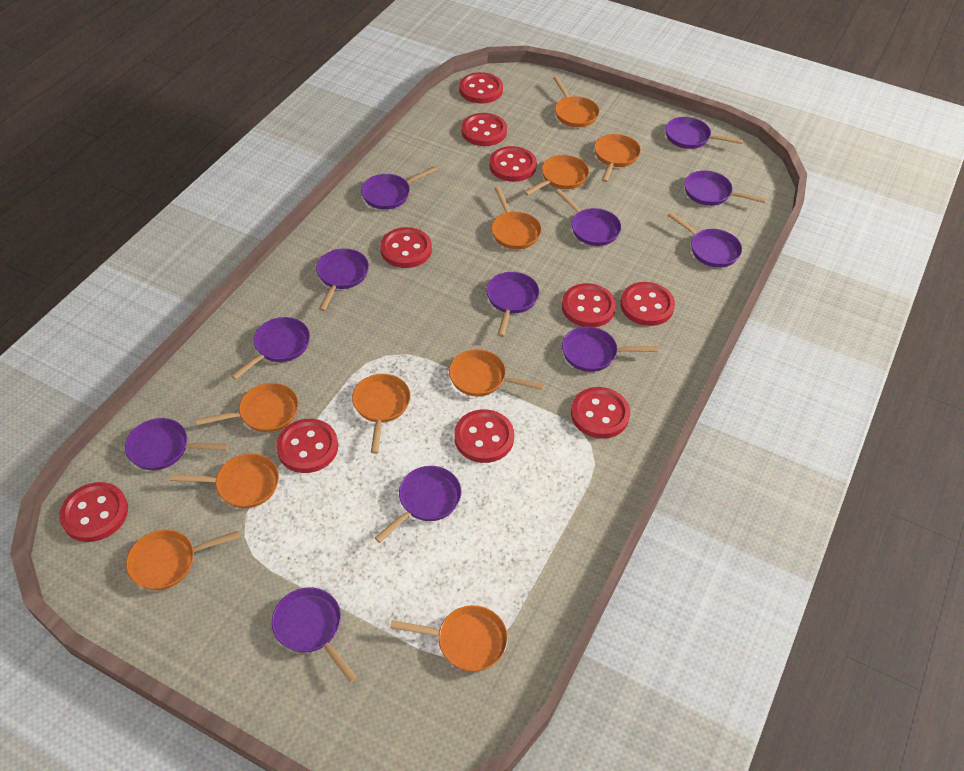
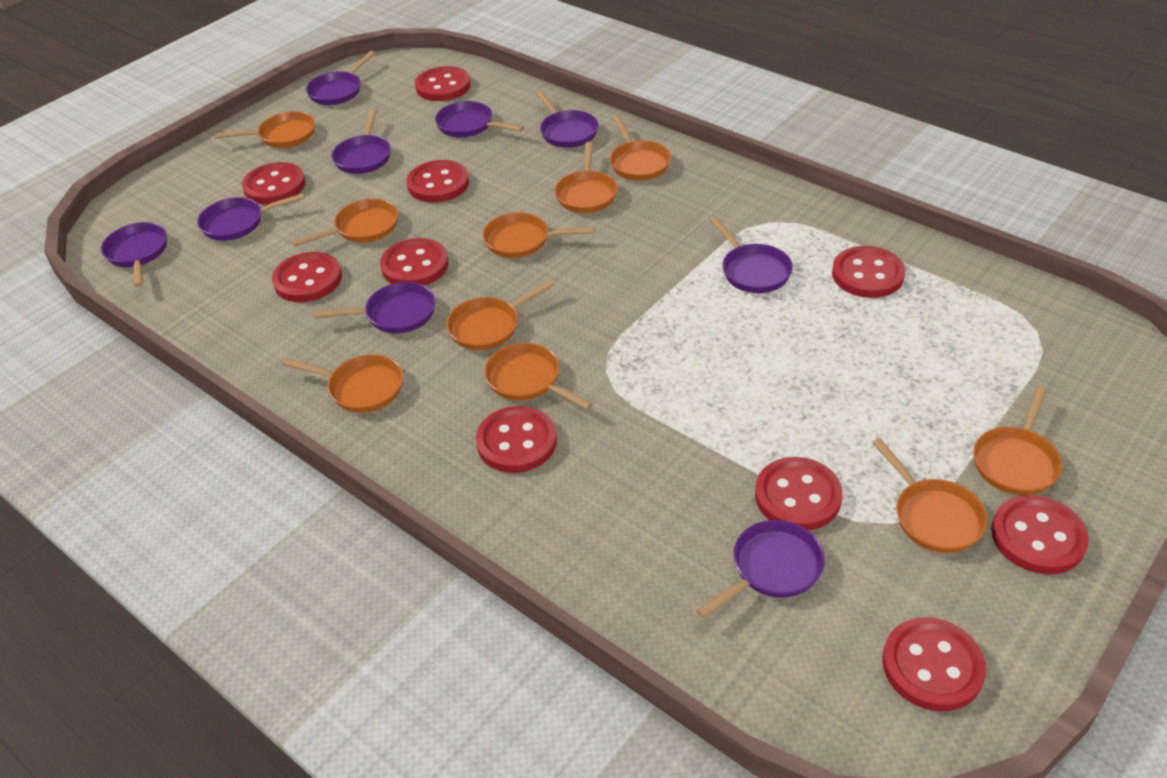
purple pan: [125,418,229,470] [231,317,310,380] [272,587,357,683] [316,248,369,311] [361,166,438,210] [375,466,462,543] [486,272,539,337] [556,189,621,246] [562,327,658,372] [665,117,743,149] [668,212,742,268] [684,170,766,206] = 12 -> [101,222,167,287] [197,193,305,241] [306,51,375,105] [314,282,435,333] [331,109,391,174] [435,101,524,137] [535,90,599,148] [696,520,825,619] [710,217,793,293] = 9

